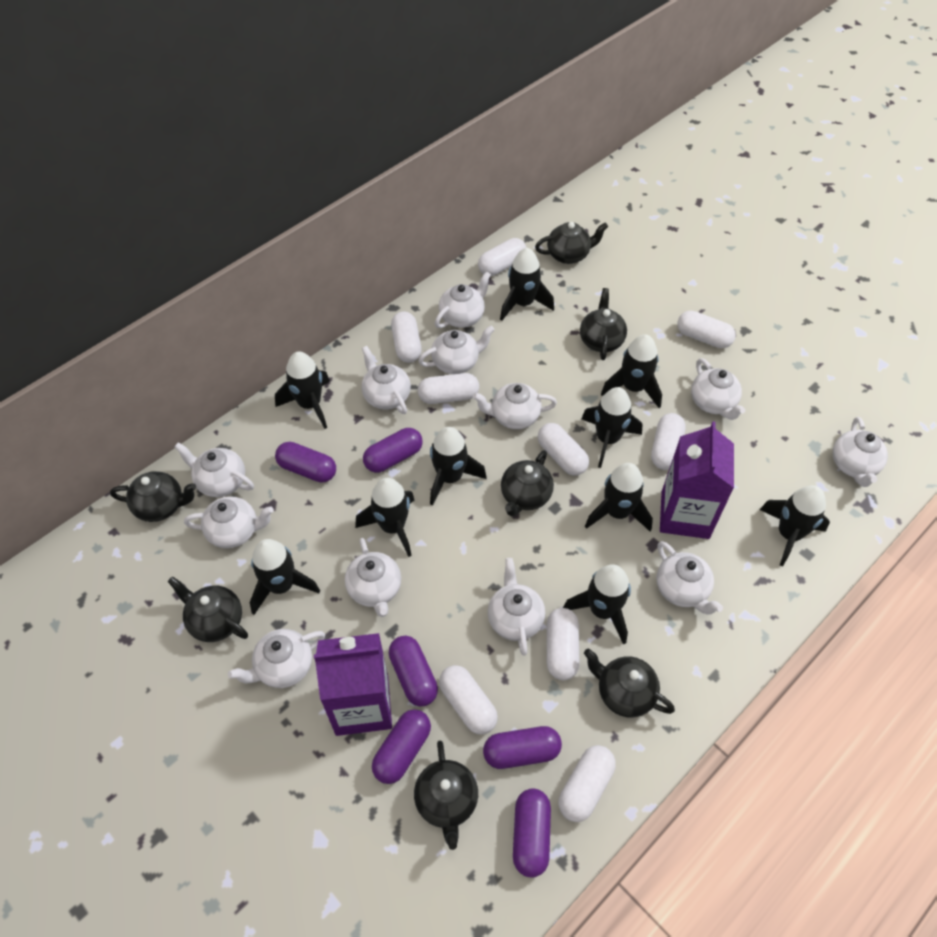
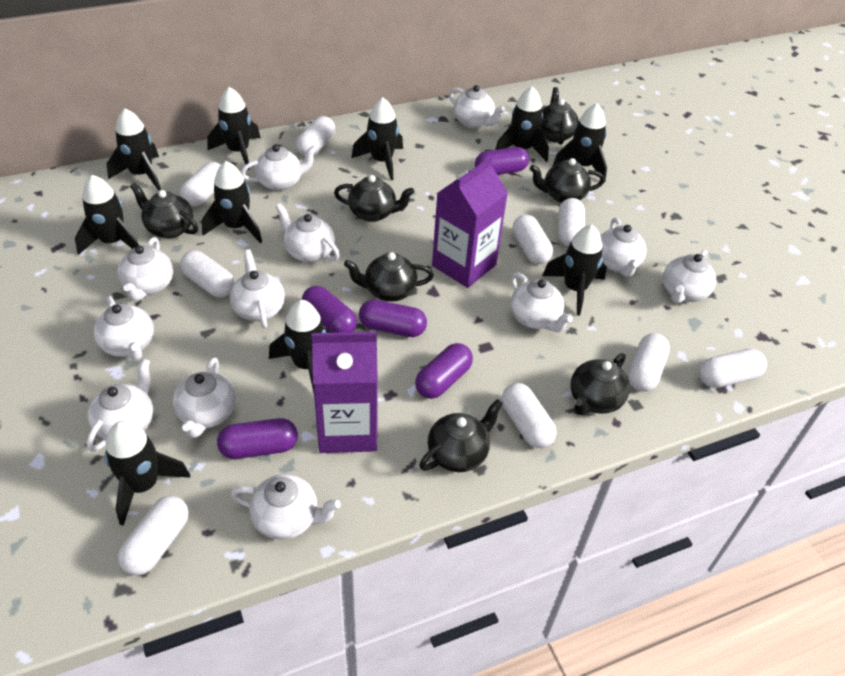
purple capsule: [275,442,336,483] [363,428,423,473] [372,709,431,784] [389,636,438,706] [483,726,562,769] [513,789,551,877] = 6 -> [217,418,298,459] [302,286,357,333] [359,300,427,337] [415,343,473,399] [475,147,529,175] = 5

